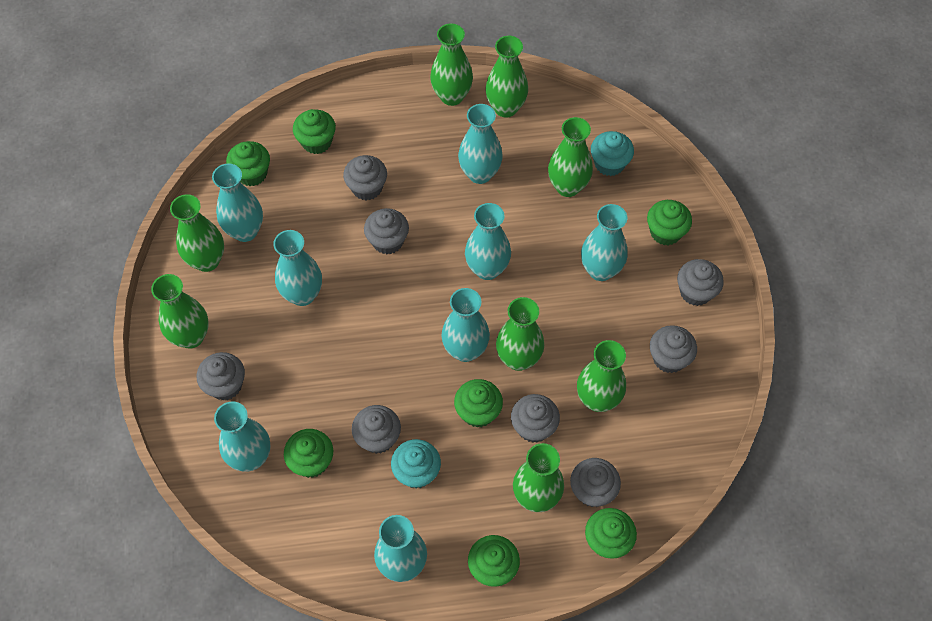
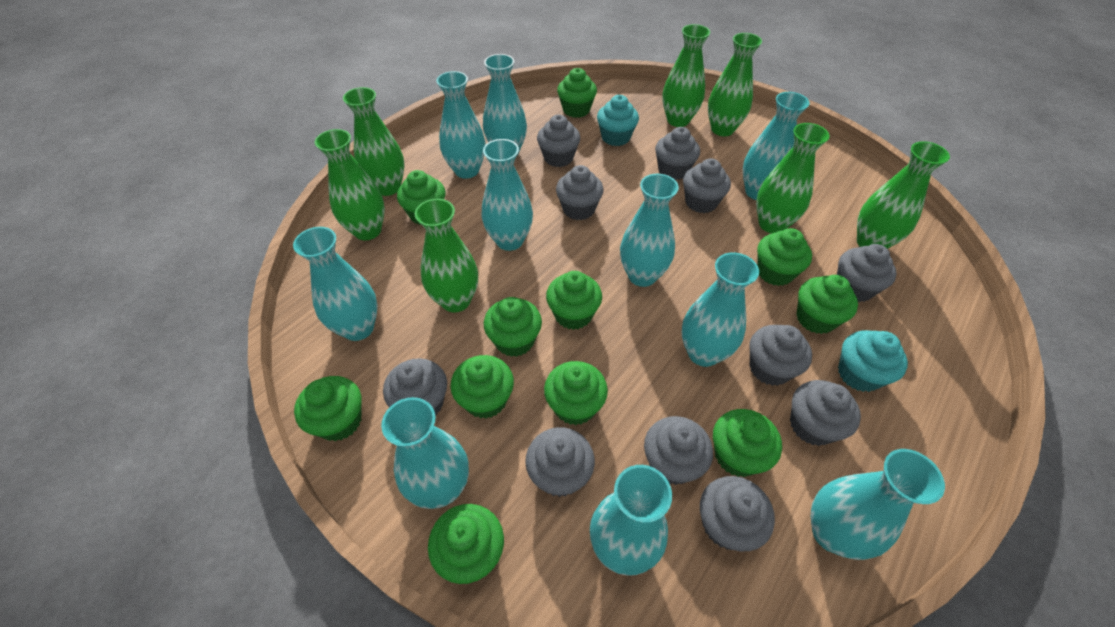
green cupcake: [226,141,270,186] [284,429,333,478] [293,109,336,154] [454,379,503,428] [468,535,520,587] [585,508,637,559] [647,200,692,245] = 7 -> [294,376,362,441] [397,170,445,225] [428,504,504,584] [451,355,514,419] [484,297,542,357] [544,361,608,425] [546,271,602,330] [557,68,597,118] [713,409,782,477] [757,228,812,286] [797,275,858,334] = 11
green vase: [151,274,209,349] [170,194,224,272] [430,23,473,106] [486,36,528,118] [496,297,544,371] [513,443,564,512] [548,117,593,197] [577,340,626,412] = 8 -> [315,129,385,240] [343,87,405,196] [415,199,478,312] [662,24,710,127] [708,33,762,136] [756,123,830,233] [857,141,950,249] = 7
grey cupcake: [197,352,245,400] [343,155,387,200] [352,405,401,454] [364,208,409,254] [511,394,560,443] [570,458,621,507] [650,325,697,373] [677,259,724,306] = 8 -> [383,358,447,416] [525,427,595,497] [537,115,580,167] [556,165,604,220] [644,416,713,485] [655,127,700,180] [683,158,731,213] [700,476,775,551] [749,325,812,386] [790,380,861,446] [837,244,897,302] = 11
turquoise vase: [212,164,263,242] [214,401,271,472] [273,230,322,306] [374,515,427,582] [442,288,490,362] [458,104,503,184] [465,203,511,280] [581,204,627,281] = 8 -> [293,227,378,341] [381,397,469,509] [436,71,486,179] [481,139,533,251] [483,54,527,157] [590,465,672,576] [620,174,679,287] [681,252,759,367] [743,92,810,200] [811,449,945,560] = 10

